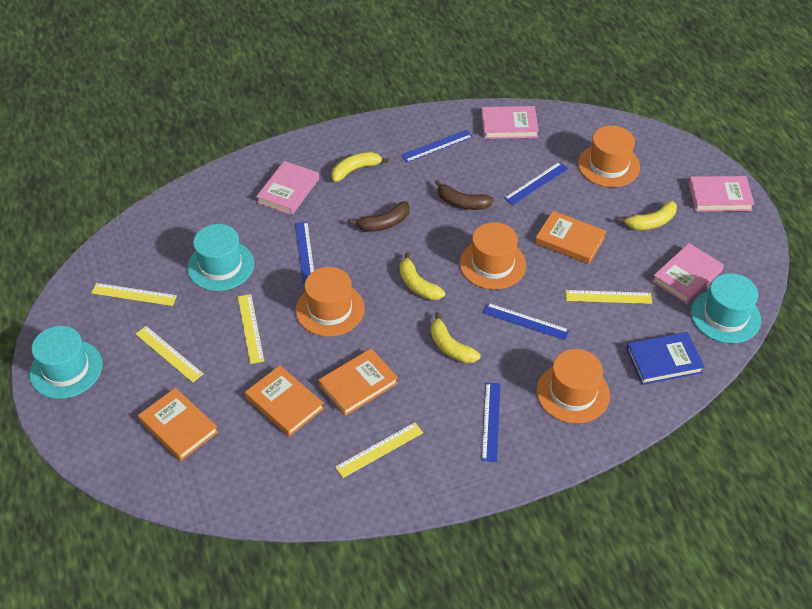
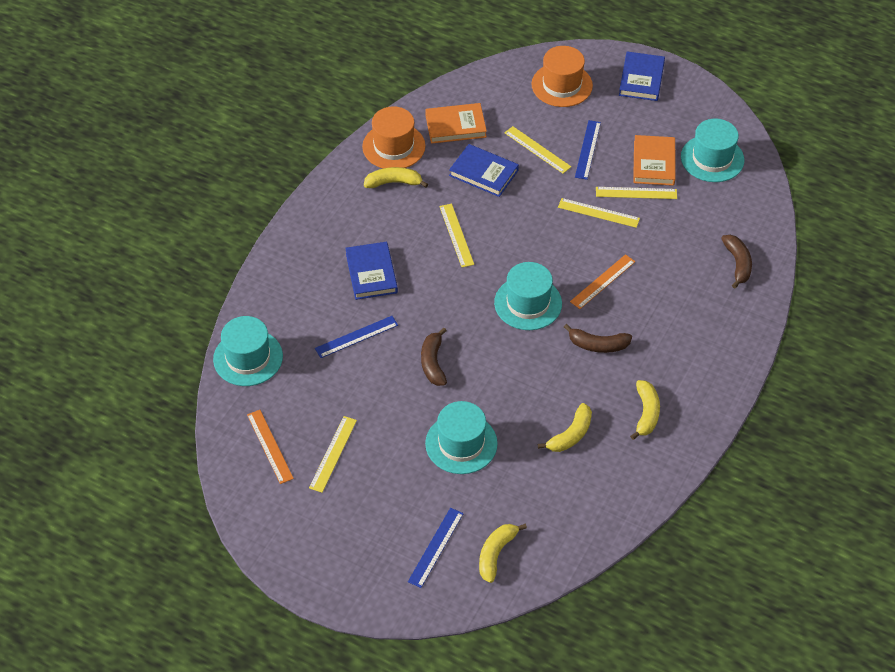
blue book: [626,332,705,385] = 1 -> [345,242,398,300] [449,144,519,197] [619,51,665,101] = 3
blue ruler: [295,221,315,284] [401,130,473,162] [482,382,500,462] [483,303,569,340] [504,162,568,205] = 5 -> [315,316,398,358] [408,508,464,588] [575,120,601,180] = 3
brown banana: [349,201,410,232] [435,180,494,210] = 2 -> [421,328,447,386] [564,324,632,353] [721,235,752,288] = 3
orange book: [138,388,218,461] [245,365,324,437] [318,349,398,416] [535,211,606,264] = 4 -> [425,103,487,144] [633,135,676,186] = 2
orange hat: [296,267,365,337] [460,222,526,290] [537,349,610,423] [578,126,640,187] = 4 -> [362,106,425,169] [531,46,593,107] = 2
orange ruler: none = 0 -> [247,410,294,484] [570,254,635,309] = 2
pink book: [256,161,319,215] [481,106,539,139] [652,243,724,304] [688,176,754,212] = 4 -> none = 0
turquoise hat: [29,326,103,399] [187,224,254,291] [691,273,761,343] = 3 -> [213,316,283,386] [425,401,498,474] [494,262,562,330] [681,119,744,182] = 4

